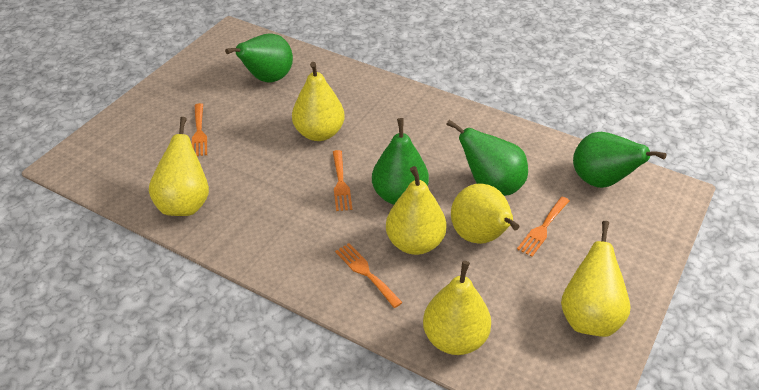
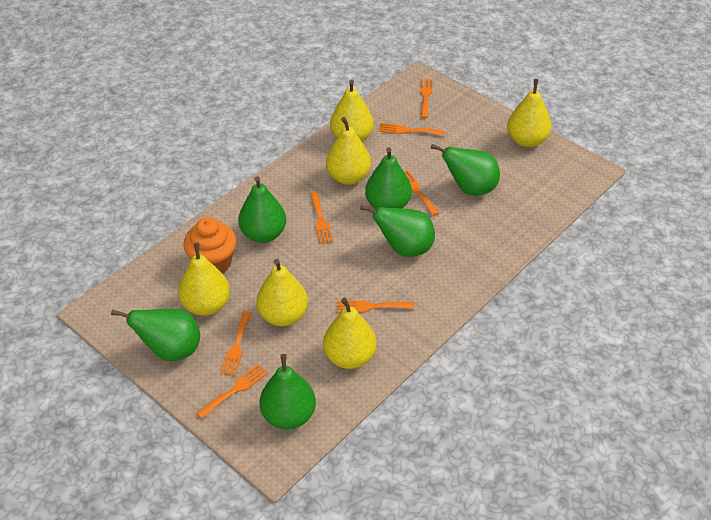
green pear: [225,33,293,83] [372,118,429,205] [446,120,528,196] [573,132,667,188] = 4 -> [111,309,200,361] [238,176,286,243] [259,354,316,429] [360,205,435,257] [365,147,412,209] [431,144,500,196] = 6
orange cupcake: none = 0 -> [184,217,236,273] = 1
orange fork: [192,103,207,156] [333,150,352,211] [335,243,403,308] [517,197,570,257] = 4 -> [196,364,268,419] [220,311,251,376] [310,192,333,244] [337,301,414,313] [379,123,444,136] [404,170,439,216] [420,78,433,118] = 7

